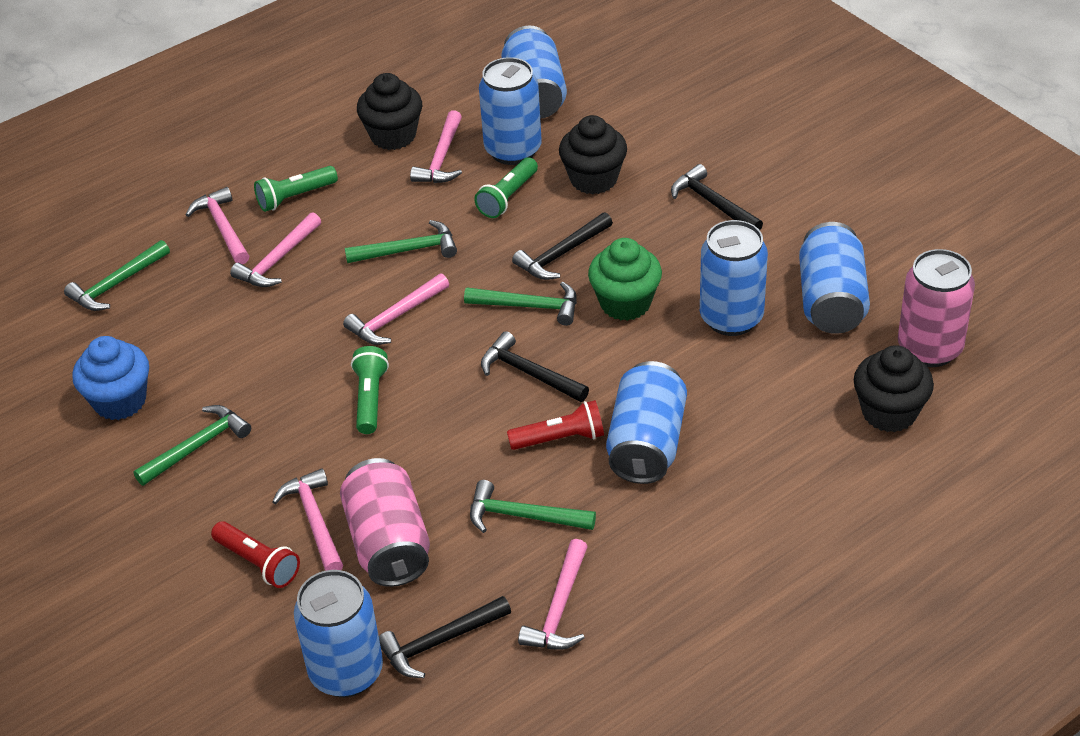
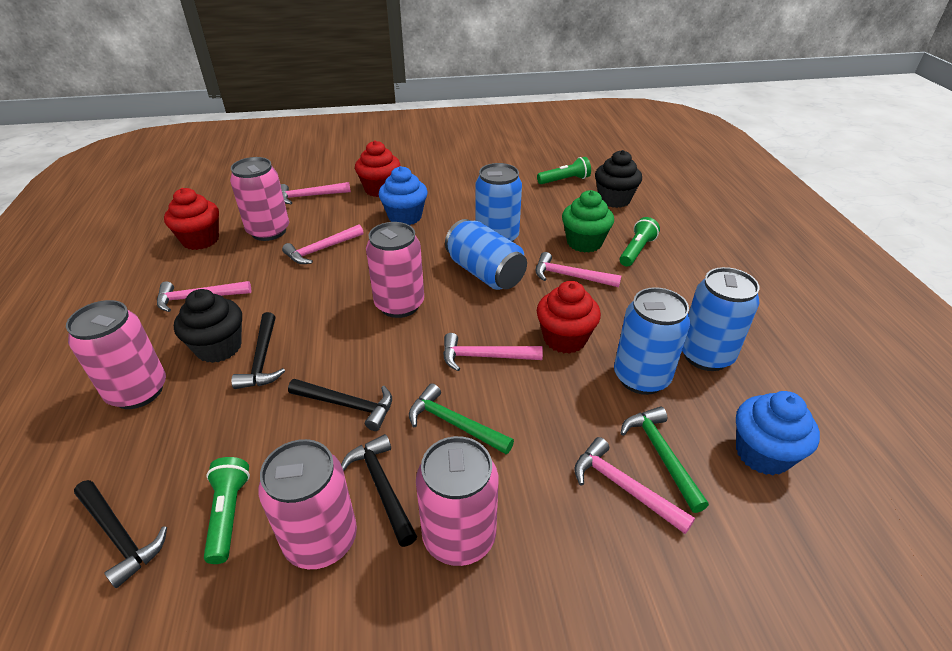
black cupcake: [357,73,422,150] [559,115,627,194] [854,345,934,432] = 3 -> [174,289,242,363] [595,150,642,208] = 2
blue can: [294,570,383,697] [479,57,542,165] [501,25,567,119] [606,361,687,484] [700,220,768,336] [799,222,870,334] = 6 -> [445,219,527,290] [475,163,522,242] [614,287,690,395] [682,267,760,371] = 4
blue cupcake: [72,336,149,420] = 1 -> [379,166,427,225] [736,391,820,475] = 2
green hammer: [64,240,170,311] [133,405,251,486] [345,220,457,263] [464,282,577,326] [470,480,596,533] = 5 -> [409,383,514,454] [620,407,709,513] = 2
pink can: [340,458,430,587] [898,249,975,367] = 2 -> [66,300,166,409] [230,157,289,241] [258,439,357,569] [366,222,424,318] [416,436,498,566] = 5
red cupcake: none = 0 -> [164,188,219,250] [355,141,401,197] [537,281,601,354] = 3
red flashlight: [211,521,300,588] [507,400,604,450] = 2 -> none = 0

